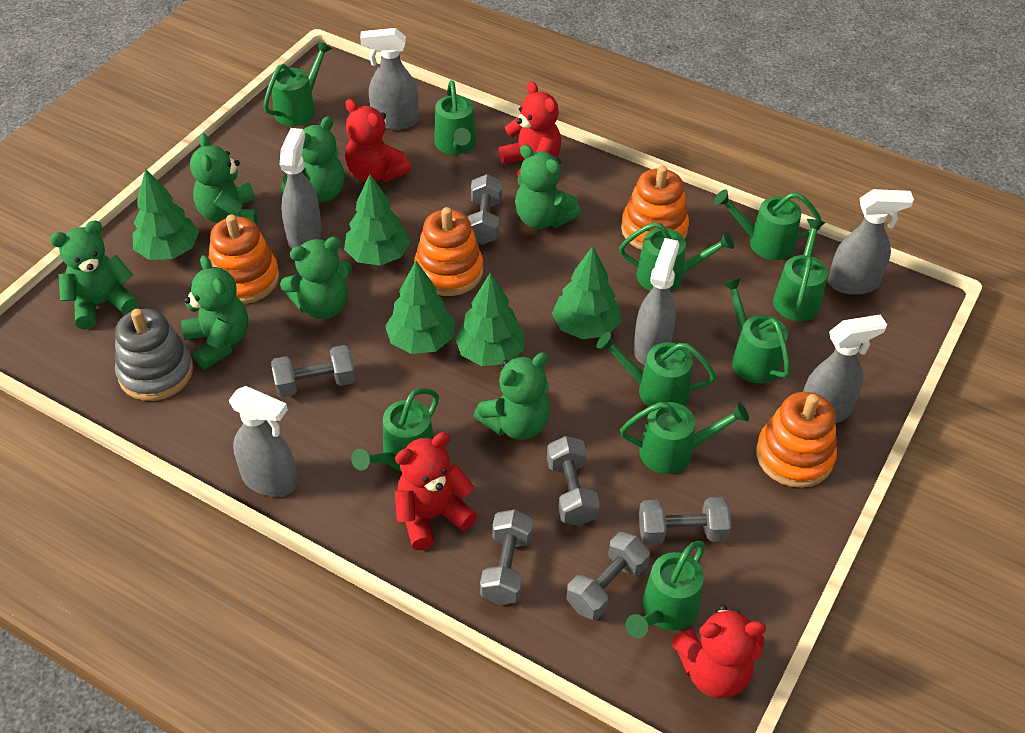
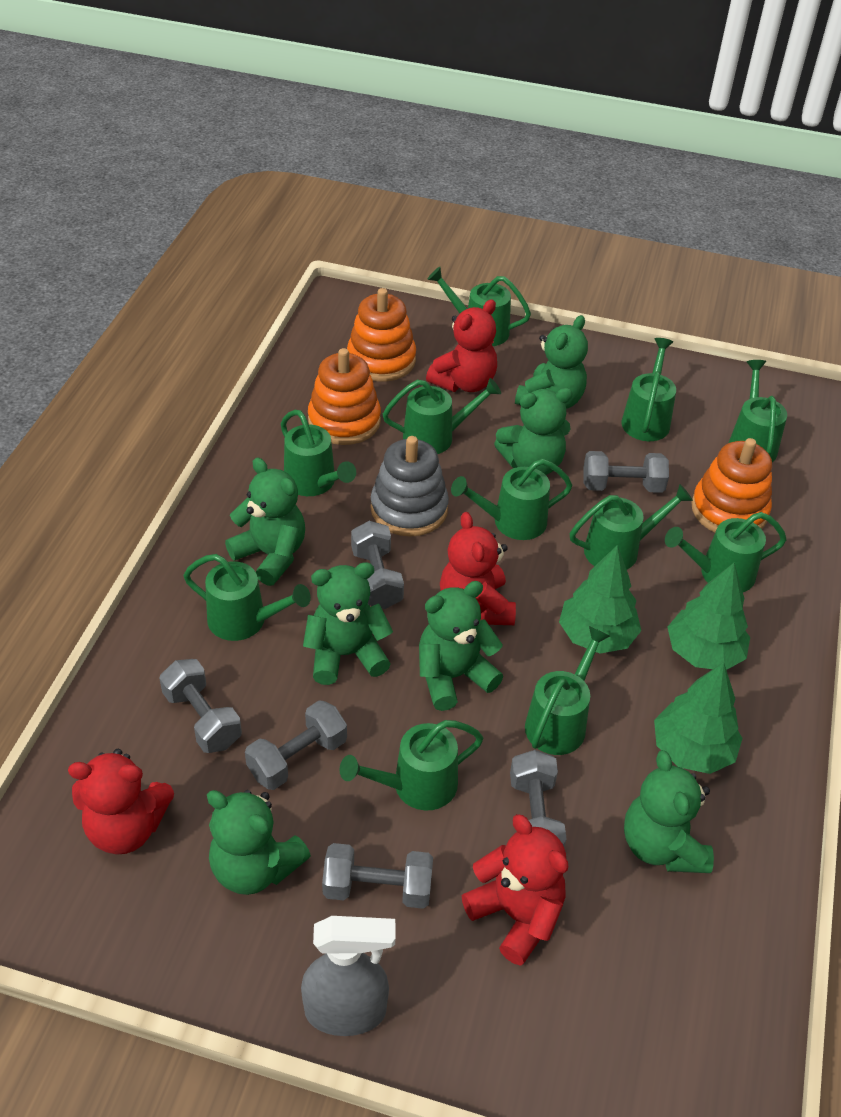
green tree: [132,168,199,260] [344,174,410,266] [385,261,455,354] [455,272,525,366] [552,246,621,339] = 5 -> [559,545,641,653] [654,662,743,774] [667,563,750,670] = 3
green watering can: [263,41,332,126] [351,388,439,471] [434,80,476,155] [597,332,716,407] [619,222,734,292] [620,402,749,474] [625,541,705,638] [714,189,822,260] [723,278,790,384] [773,219,828,321] = 10 -> [183,554,311,641] [281,410,356,496] [340,720,483,811] [383,378,501,454] [427,267,531,346] [451,459,573,540] [525,626,610,755] [570,484,693,569] [621,338,676,441] [665,512,787,592] [729,360,787,462] = 11
grey spray bottle: [229,386,297,496] [280,128,321,249] [360,28,419,130] [634,238,679,365] [803,314,887,423] [828,189,914,295] = 6 -> [301,916,395,1036] = 1
orange stacking toy: [209,215,279,304] [414,207,483,296] [621,165,689,250] [756,392,837,488] = 4 -> [308,348,381,445] [347,288,416,382] [691,438,772,532] = 3

